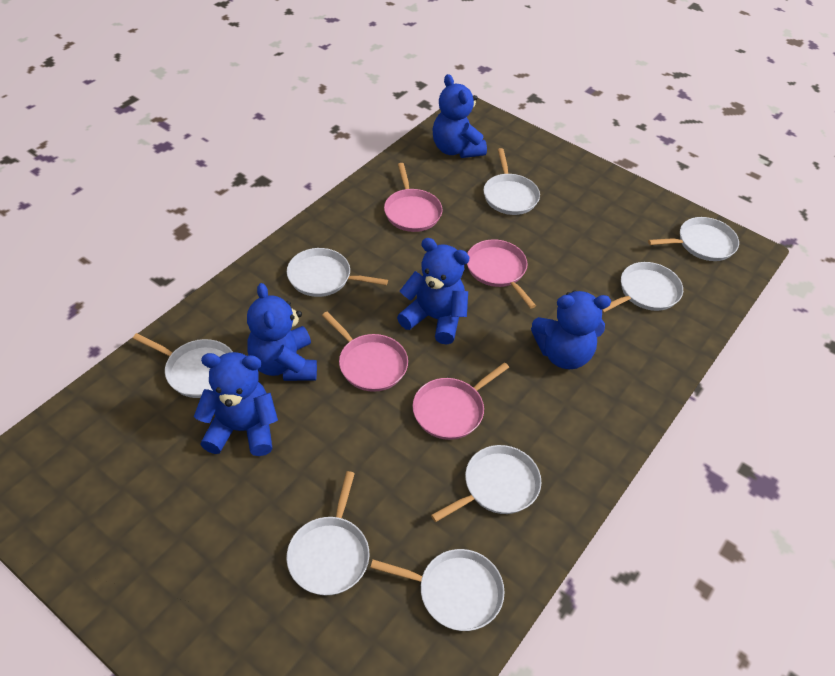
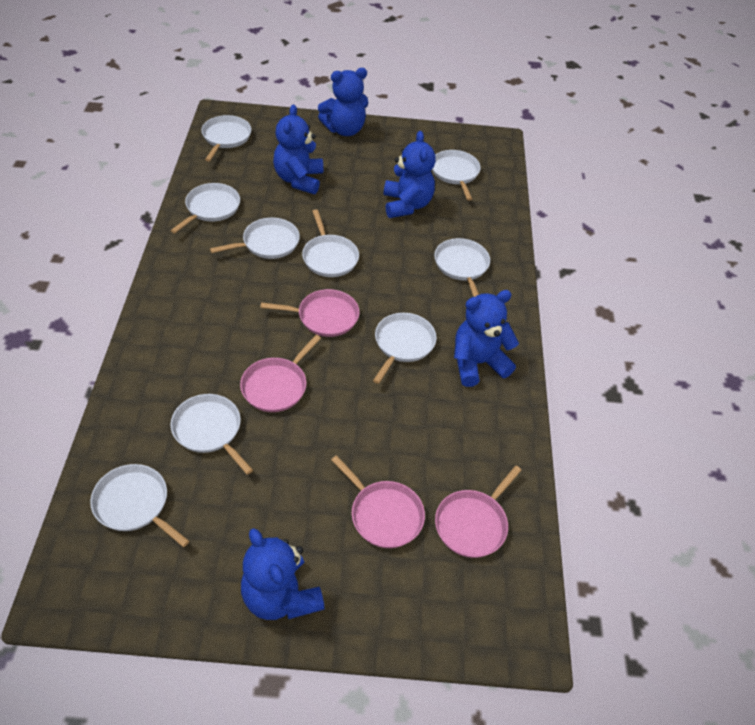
white pan: [133,333,233,398] [286,471,369,595] [287,248,388,297] [370,549,505,631] [431,445,541,522] [484,148,540,215] [602,262,683,313] [648,217,739,261] = 8 -> [90,464,190,547] [170,183,240,233] [171,394,253,475] [201,115,251,162] [210,218,300,259] [302,209,359,277] [373,313,437,384] [432,150,481,201] [434,238,490,297] = 9

